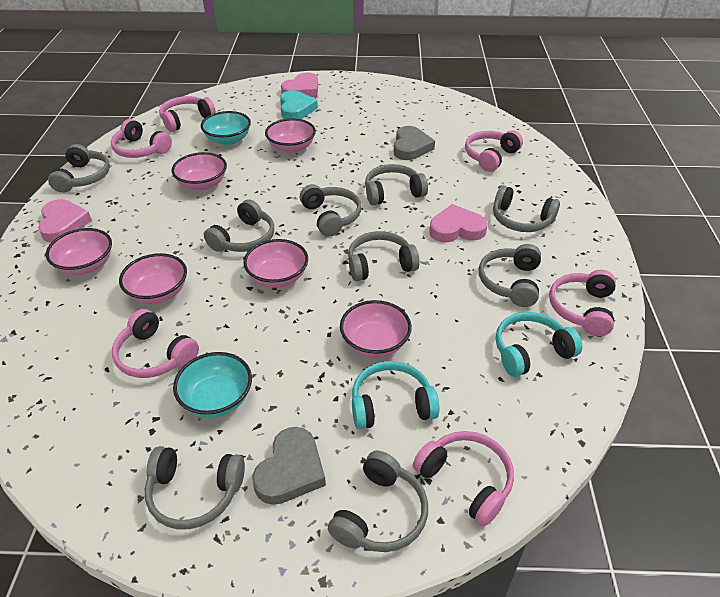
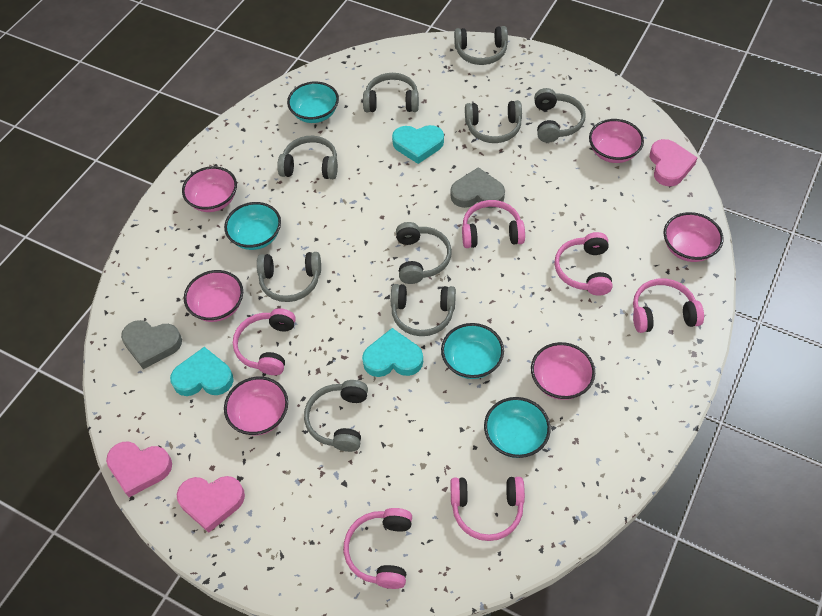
turquoise bowl: [173,352,252,418] [201,111,251,145] = 2 -> [224,202,281,250] [287,82,339,123] [441,323,504,379] [484,397,551,458] = 4
turquoise headphones: [352,361,439,429] [496,312,582,377] = 2 -> none = 0
turquoise heart: [280,90,318,119] = 1 -> [170,347,234,396] [362,328,423,377] [392,125,444,164] = 3

